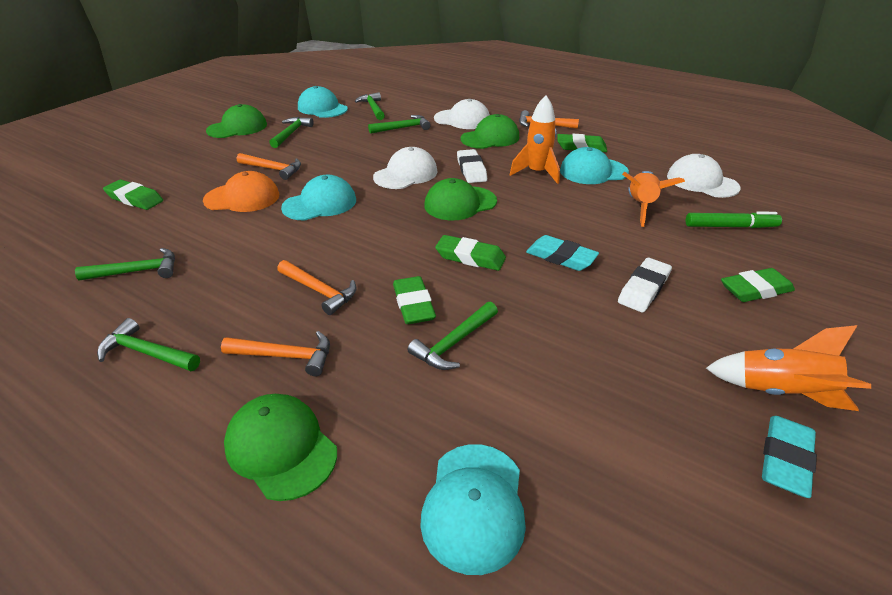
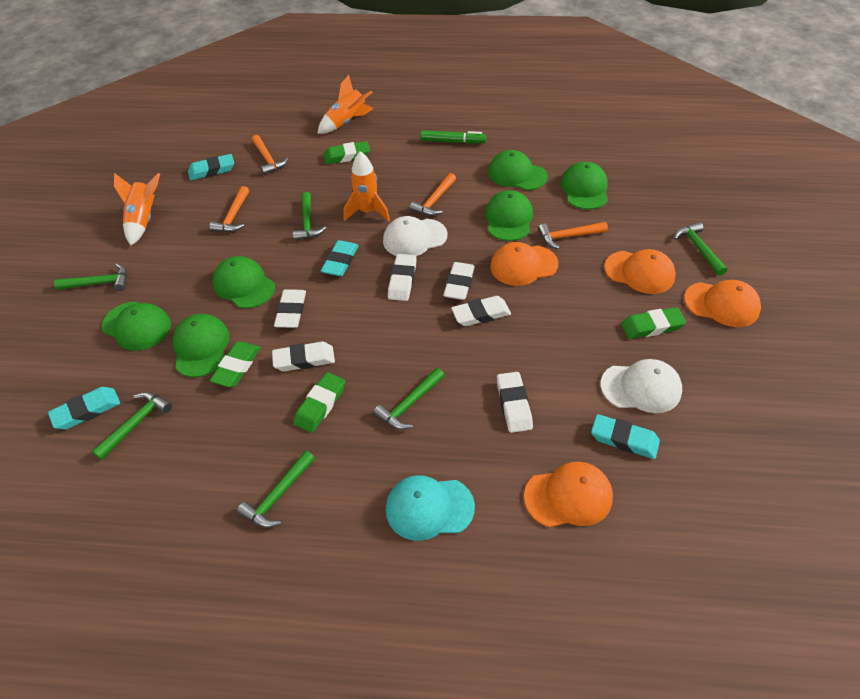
green cap: [206,104,267,138] [224,394,337,501] [424,178,497,220] [460,114,519,149] = 4 -> [102,302,171,351] [172,314,230,377] [213,256,275,309] [485,190,533,241] [488,150,548,190] [561,162,608,210] = 6
green eraser: [103,180,163,210] [393,276,436,324] [435,235,506,271] [557,134,607,152] [721,268,795,302] = 5 -> [210,342,261,387] [294,372,345,433] [324,141,370,164] [621,307,686,339] = 4
orange cap: [203,171,279,212] = 1 -> [490,242,558,286] [524,462,613,527] [604,249,676,294] [684,280,761,327] = 4
turquoise cap: [281,174,356,221] [298,86,348,118] [420,444,526,575] [560,147,629,184] = 4 -> [386,475,475,541] = 1
turquoise eraser: [526,235,599,271] [762,416,817,498] = 2 -> [48,387,120,429] [188,154,234,181] [321,240,359,276] [591,414,660,459] = 4
white cap: [373,147,437,189] [434,99,490,129] [667,154,741,198] = 3 -> [383,216,448,256] [600,359,682,413] = 2
white eraser: [457,149,487,183] [618,258,672,312] = 2 -> [272,341,335,372] [274,289,306,328] [388,254,417,301] [443,262,475,300] [451,296,511,326] [497,372,533,433] = 6

